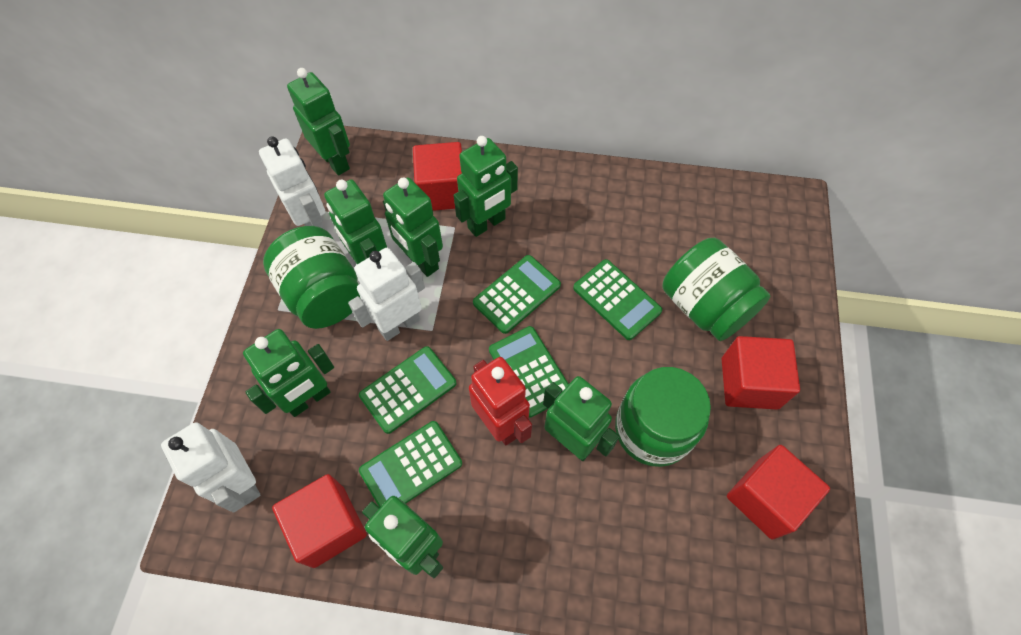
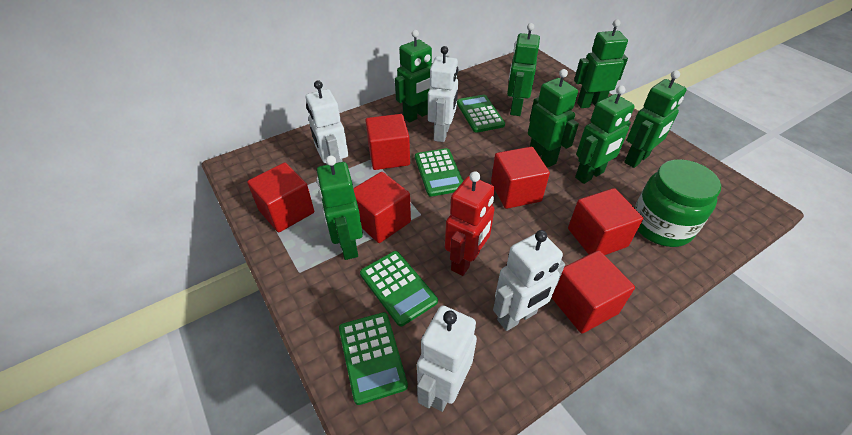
green calculator: [359,346,456,434] [359,421,462,507] [473,255,561,334] [489,326,569,418] [573,259,662,340] = 5 -> [339,312,408,405] [360,251,438,326] [415,148,463,197] [457,95,505,133] = 4
green jar: [263,226,360,329] [615,367,711,467] [662,238,771,341] = 3 -> [634,159,721,247] = 1
red cube: [272,474,367,568] [413,142,462,211] [722,336,800,410] [727,445,830,540] = 4 -> [247,163,314,232] [353,172,411,243] [365,114,410,170] [491,147,550,209] [552,251,635,333] [568,188,643,255] = 6
white robot: [161,422,260,513] [259,136,325,229] [348,248,425,341] = 3 -> [306,80,348,165] [417,306,477,412] [428,46,458,142] [493,230,565,331] = 4

